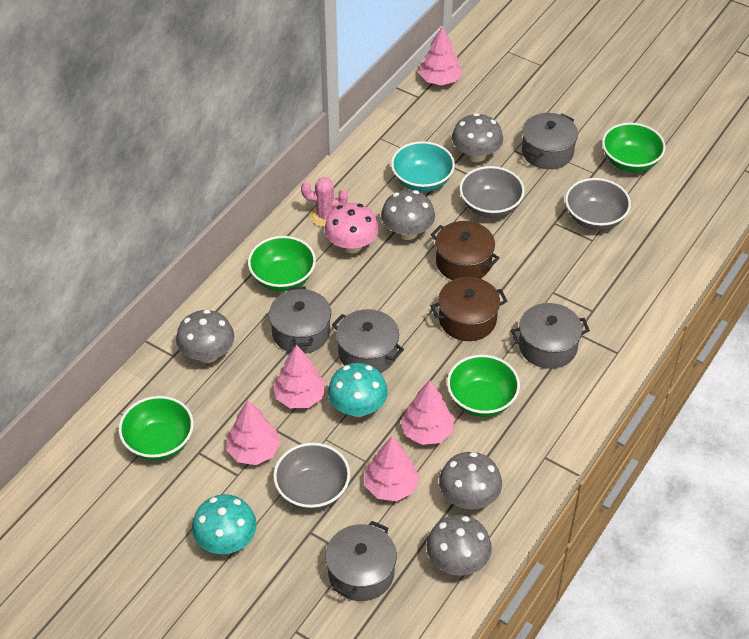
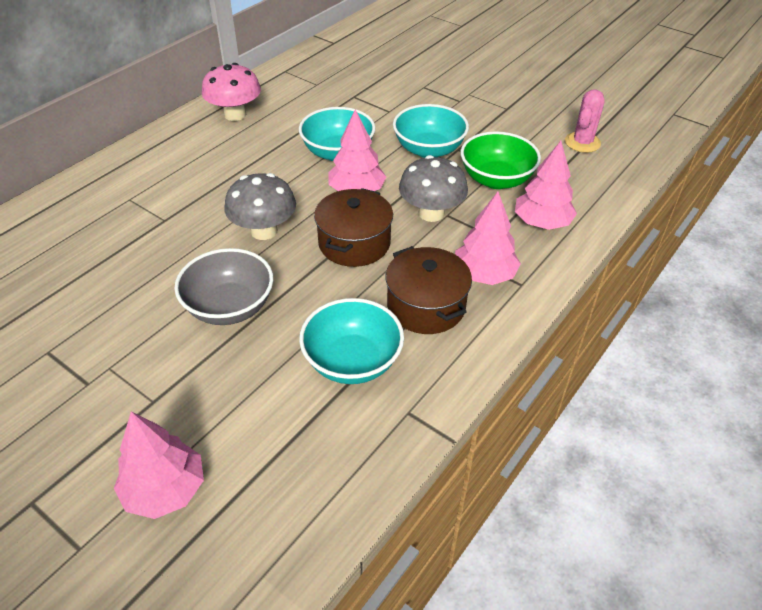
green bowl: [118,396,194,461] [248,236,316,292] [447,355,520,417] [602,123,666,172] = 4 -> [461,131,541,189] = 1
grey bowl: [273,443,350,510] [459,166,525,218] [565,178,631,231] = 3 -> [174,248,273,325] = 1
grey mushroom: [176,310,234,363] [381,190,435,240] [426,515,492,576] [439,452,502,509] [452,113,503,162] = 5 -> [224,173,296,240] [399,155,468,222] = 2
grey pot: [269,287,331,354] [325,521,397,601] [332,309,404,373] [511,303,590,369] [522,113,578,169] = 5 -> none = 0
pink tree: [226,400,281,465] [273,345,326,408] [365,436,420,501] [400,381,454,445] [419,25,462,85] = 5 -> [114,412,204,519] [328,109,386,191] [455,192,521,285] [515,141,577,230] = 4
turquoise bowl: [391,141,455,192] = 1 -> [299,107,375,161] [299,298,404,384] [393,104,469,158] = 3
turquoise mushroom: [192,494,257,554] [328,363,388,417] = 2 -> none = 0

